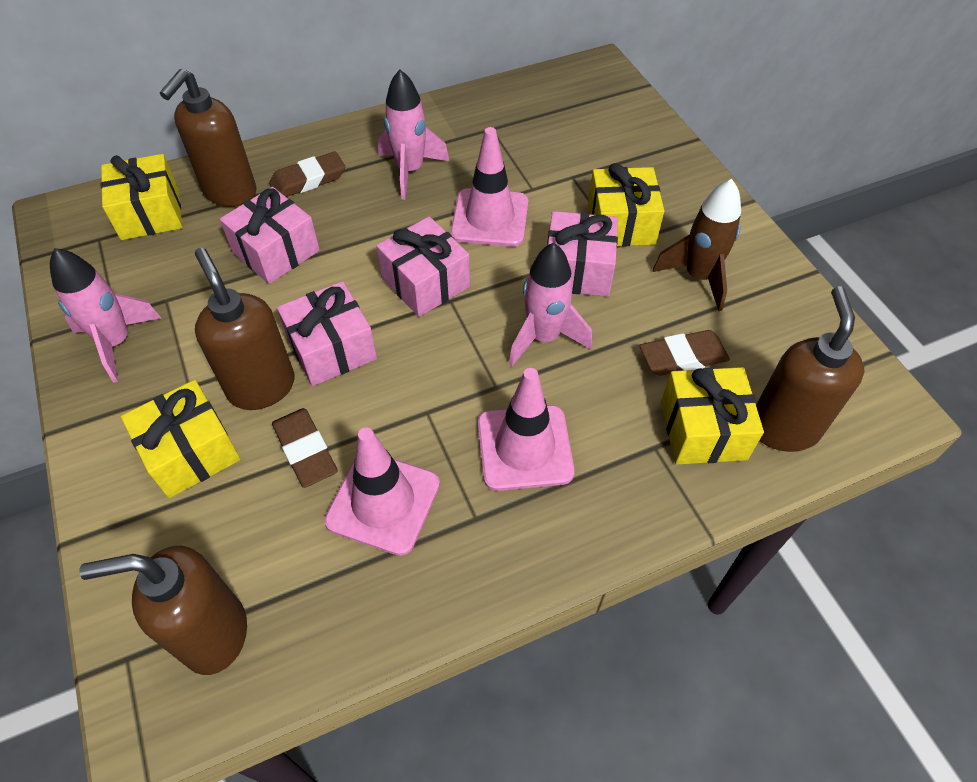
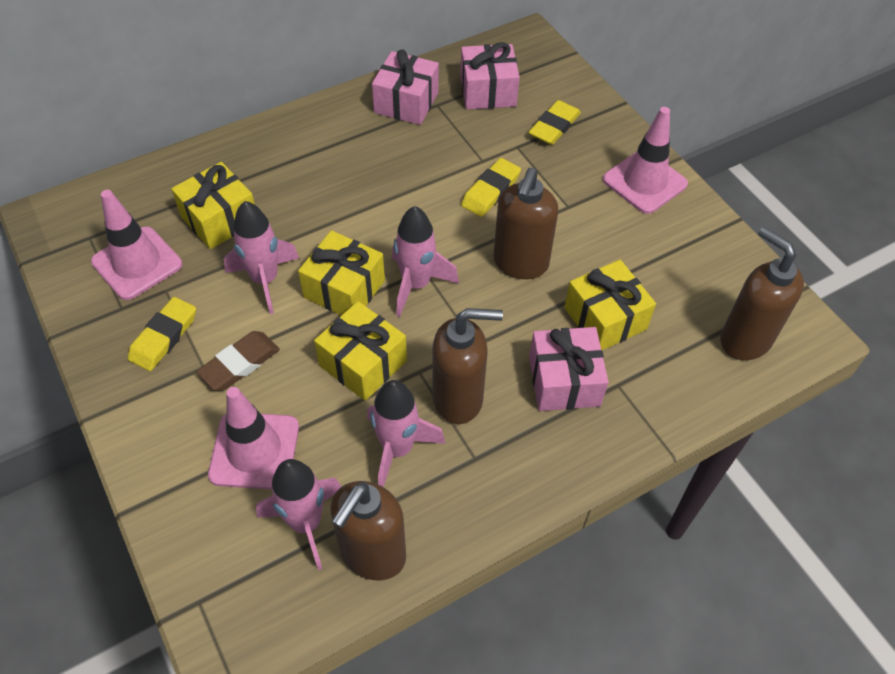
brown eraser: [269,151,345,197] [272,408,338,488] [640,330,730,376] = 3 -> [196,331,280,391] = 1
brown rocket: [653,179,741,312] = 1 -> none = 0
pink gift: [219,187,320,284] [277,281,377,386] [376,216,470,317] [547,211,618,297] = 4 -> [372,49,439,125] [460,42,520,110] [529,327,608,411] = 3
pink rocket: [50,248,161,383] [378,69,450,200] [509,243,592,367] = 3 -> [224,201,299,314] [256,459,341,570] [367,380,445,487] [392,206,459,317] = 4
yellow eraser: none = 0 -> [128,297,196,371] [461,158,521,217] [529,100,581,145] = 3

